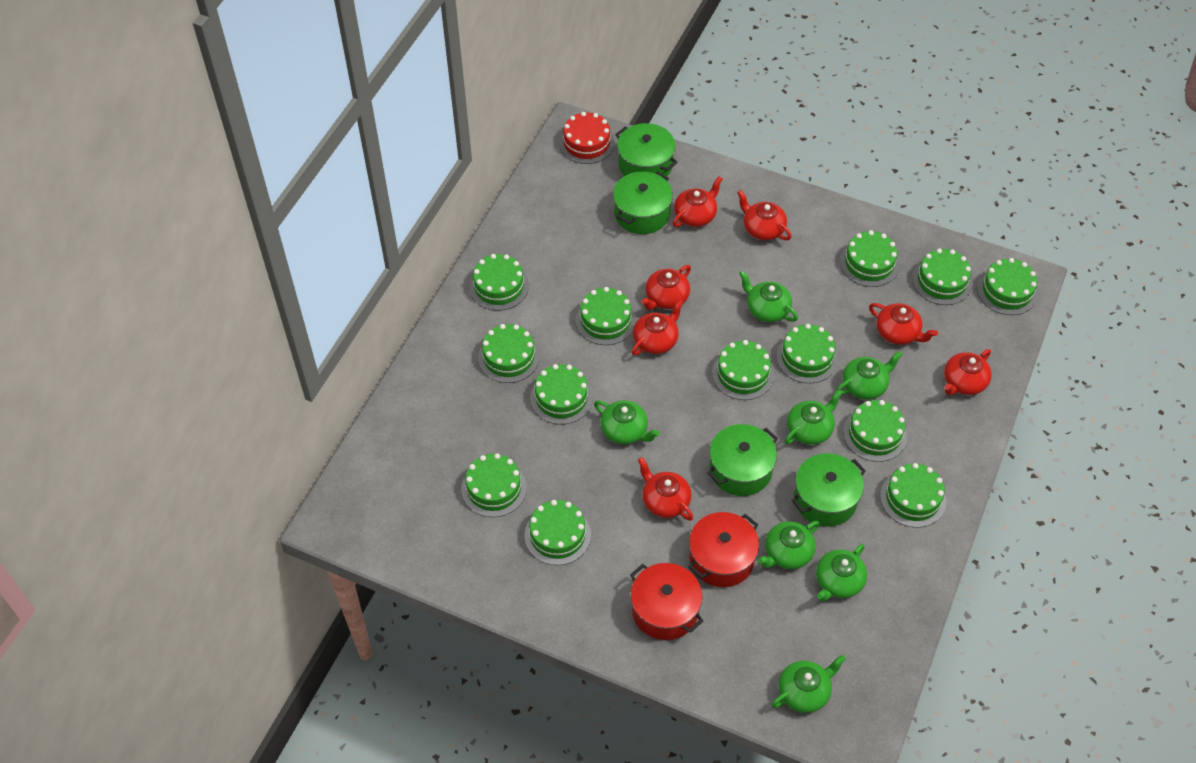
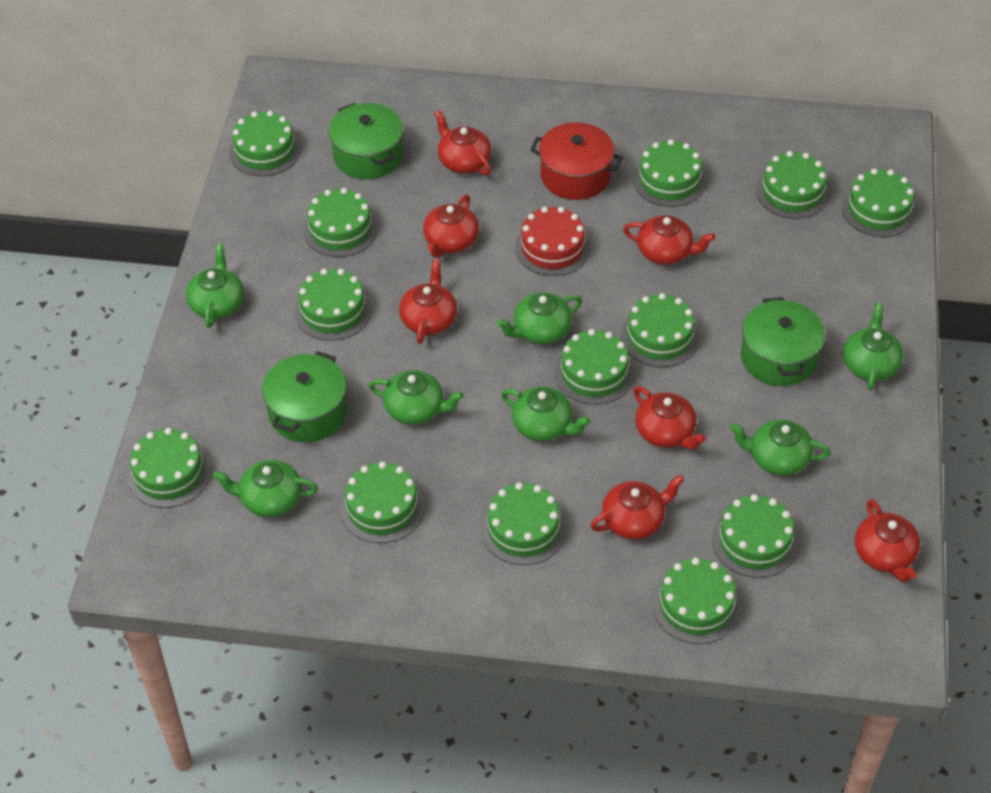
green pot: [613,171,673,234] [615,123,678,177] [707,424,778,496] [792,453,866,526] = 4 -> [262,351,347,442] [329,103,403,179] [741,297,825,386] = 3
red pot: [630,563,703,640] [689,512,759,587] = 2 -> [530,122,623,200] = 1

